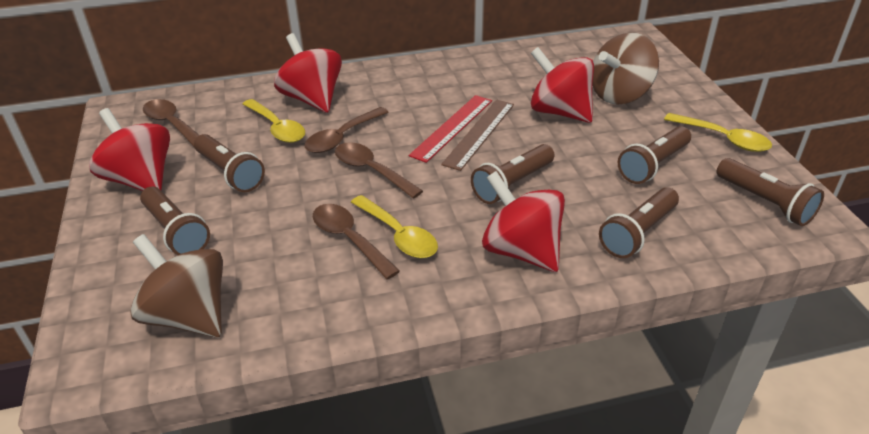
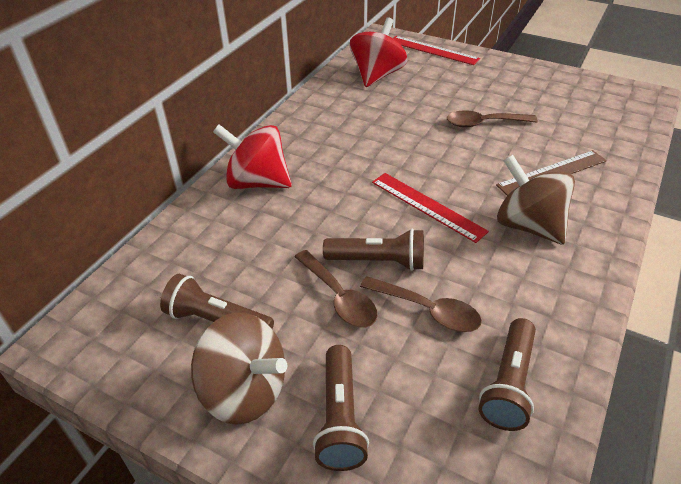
brown flashlight: [140,187,210,255] [194,134,265,192] [471,144,554,204] [599,187,679,258] [618,126,691,184] [717,158,824,226] = 6 -> [160,274,274,329] [313,345,369,471] [323,229,424,271] [478,318,536,431] = 4
brown spoon: [143,99,199,146] [304,107,389,153] [313,204,400,280] [335,142,423,199] = 4 -> [295,250,377,327] [360,276,482,332] [447,110,538,128] = 3
red ruler: [409,95,492,163] = 1 -> [372,173,489,243] [393,36,480,65] = 2
red spinning top: [89,108,170,191] [274,33,342,113] [482,171,565,272] [531,47,594,123] = 4 -> [213,124,292,189] [350,17,408,87] = 2
yellow spoon: [243,99,305,143] [351,195,438,258] [664,113,772,152] = 3 -> none = 0

